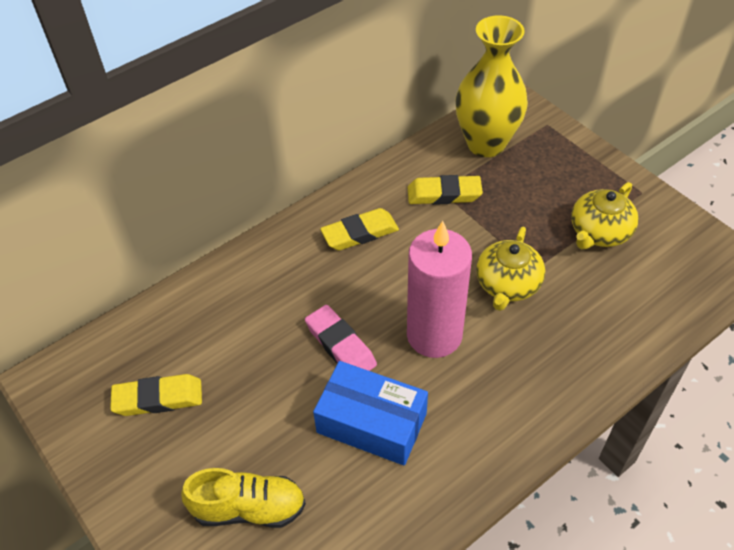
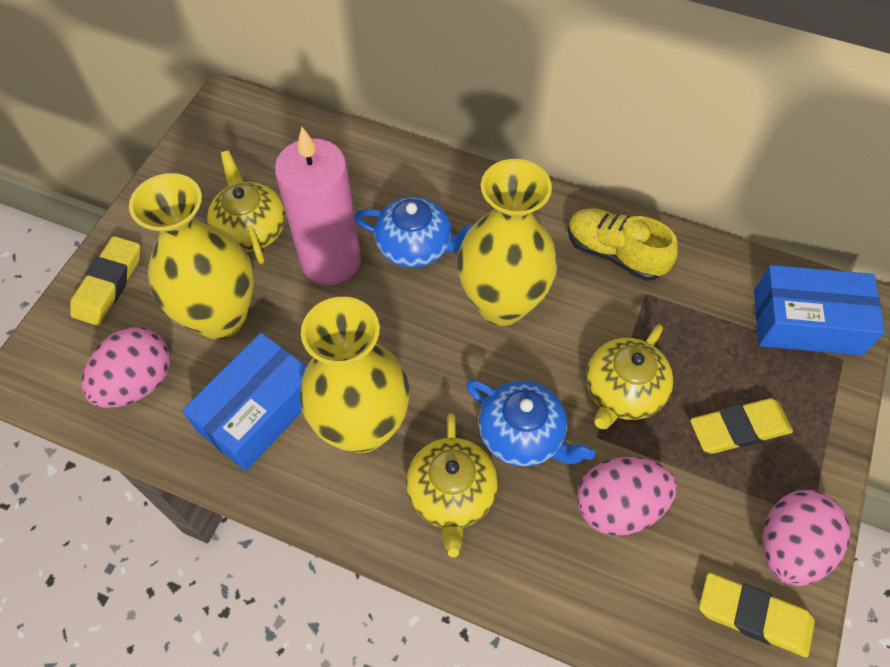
blue box: [313,361,428,466] = 1 -> [182,333,307,471] [754,265,885,356] = 2
blue teapot: none = 0 -> [355,197,473,268] [466,380,595,467] = 2
pink egg: none = 0 -> [81,327,170,408] [577,457,677,536] [763,490,850,586] = 3
pink eraser: [305,305,377,371] = 1 -> none = 0
yellow teapot: [476,227,545,311] [571,182,639,249] = 2 -> [207,151,286,264] [406,413,498,557] [586,325,674,429] = 3
yellow vase: [455,16,528,157] = 1 -> [129,173,254,339] [300,297,409,453] [457,159,558,326] = 3

